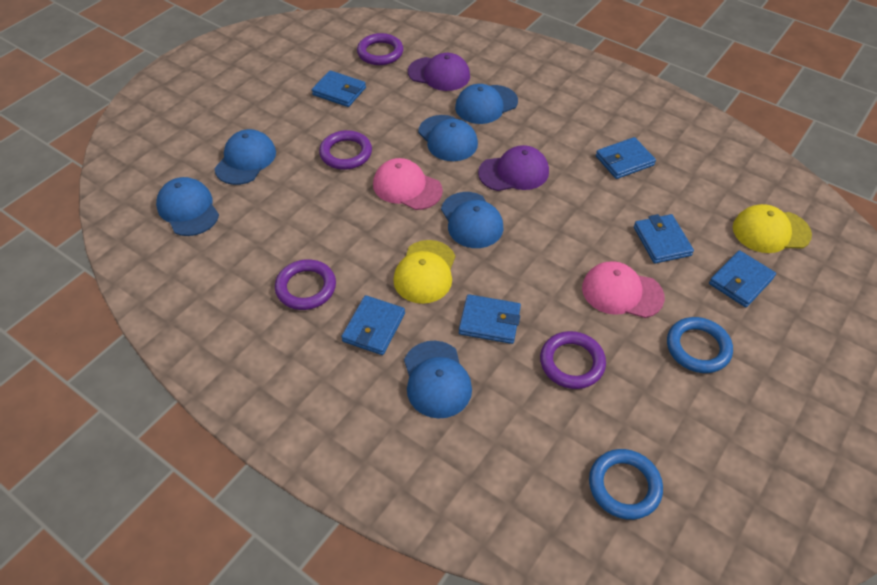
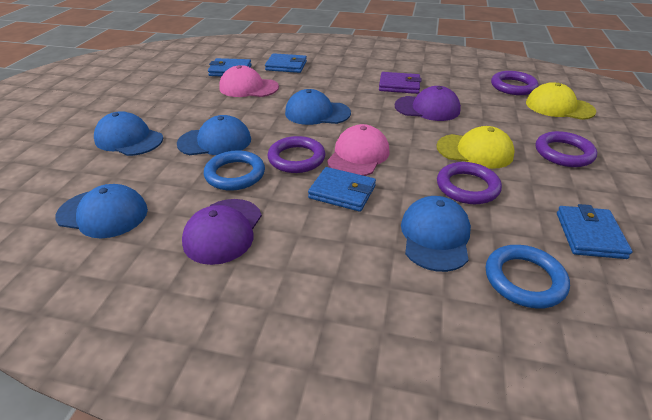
blue cap: [156,177,219,236] [215,129,276,185] [404,341,472,419] [418,115,478,161] [441,192,503,248] [455,84,518,124] = 6 -> [56,184,148,238] [94,111,163,156] [177,115,251,155] [285,89,351,125] [401,196,471,272] = 5
blue wallet: [312,70,366,107] [341,295,405,355] [459,294,521,344] [596,137,656,179] [634,214,694,264] [709,250,776,307] = 6 -> [208,58,251,76] [265,53,307,73] [308,167,376,212] [557,204,633,259] = 4
purple wallet: none = 0 -> [379,72,422,94] = 1

